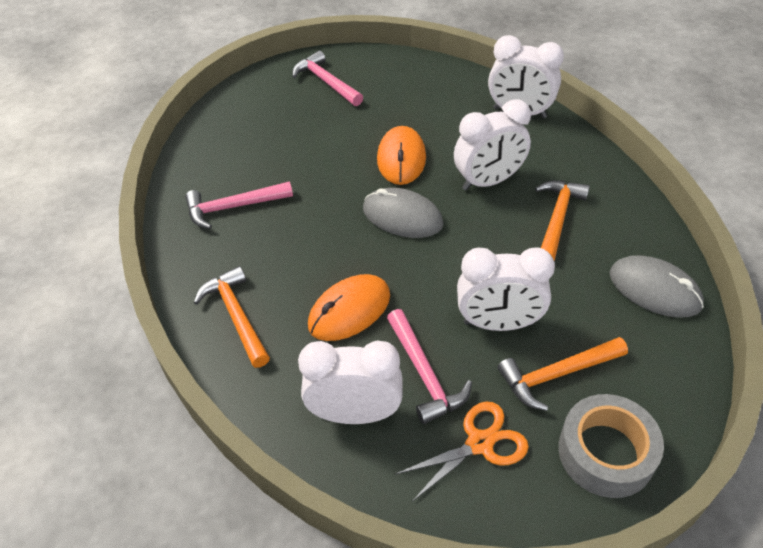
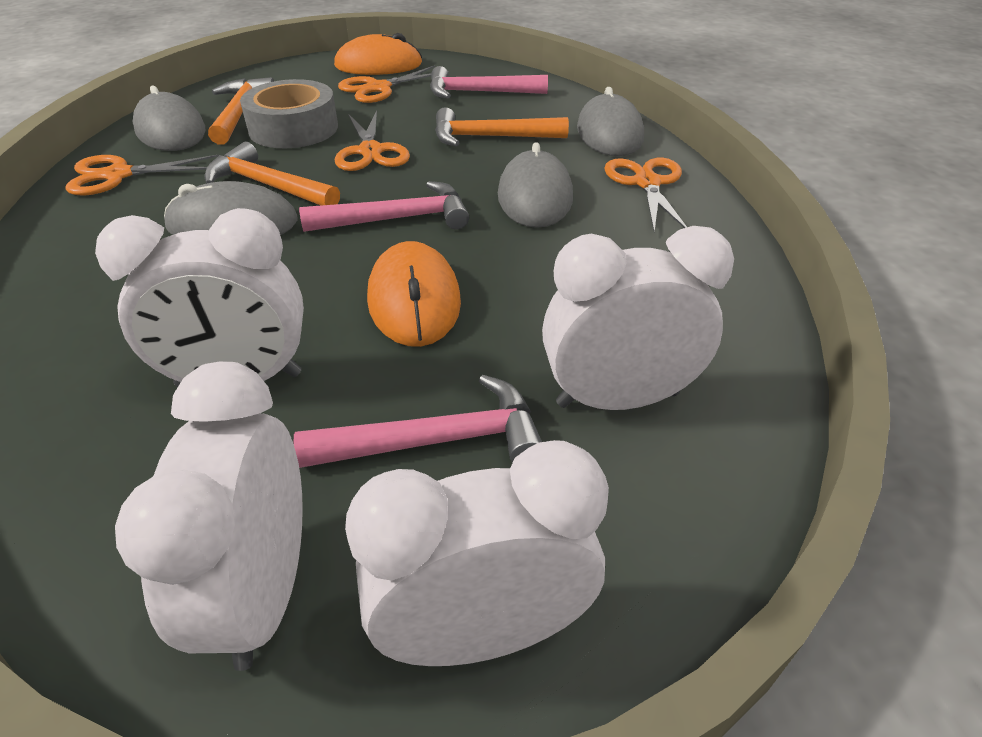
grey mouse: [363,188,444,238] [609,255,704,318] = 2 -> [133,86,205,151] [164,181,298,235] [498,142,573,228] [577,87,644,156] = 4
orange scissors: [395,401,529,502] = 1 -> [65,154,219,196] [335,110,410,171] [338,65,449,103] [604,158,687,232] = 4

